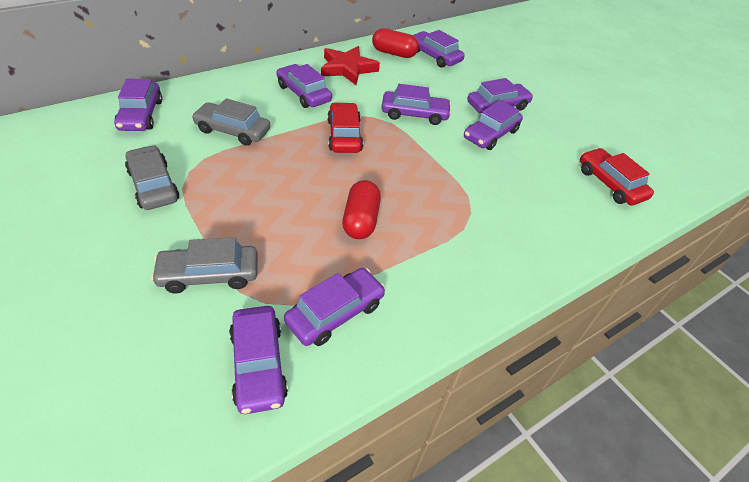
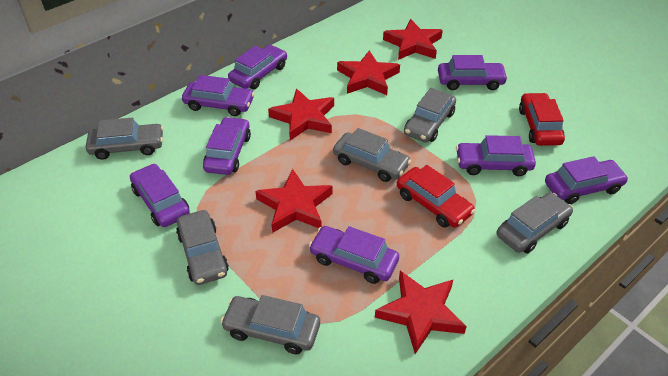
grey car: [125,145,179,210] [151,237,258,294] [192,98,270,146] = 3 -> [86,118,164,160] [176,210,229,285] [221,295,320,354] [333,128,411,182] [404,88,456,142] [497,192,573,253] = 6
red capsule: [342,180,381,239] [372,28,419,58] = 2 -> none = 0
red star: [321,46,380,85] = 1 -> [255,169,332,233] [268,89,334,140] [337,50,400,95] [375,271,467,354] [383,19,443,60] = 5

